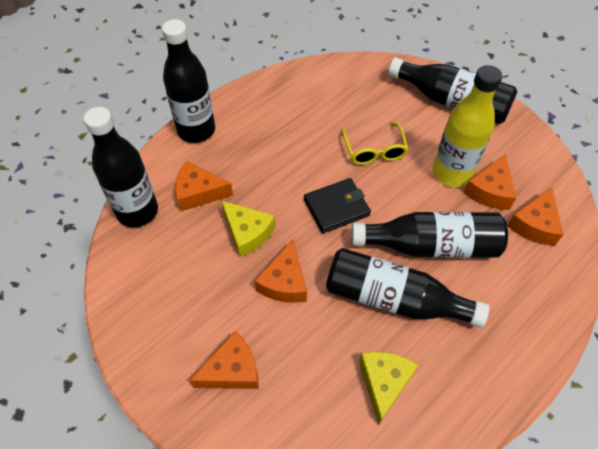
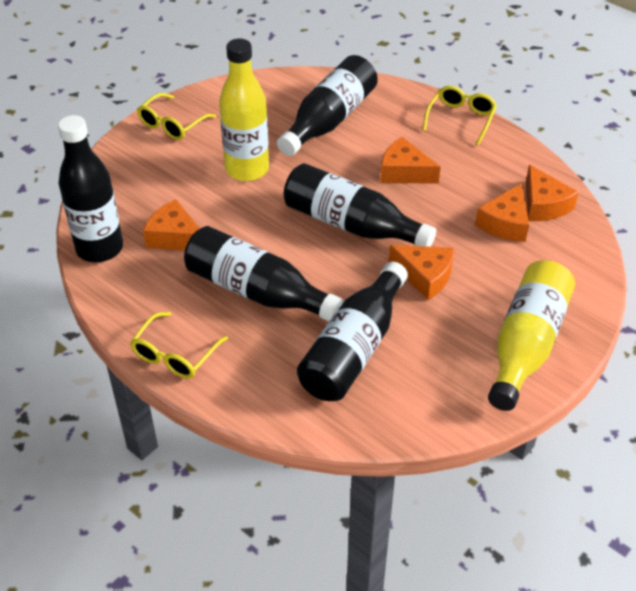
black wallet: [304,178,371,233] = 1 -> none = 0
yellow bottle: [433,65,502,187] = 1 -> [219,39,269,181] [488,260,575,411] = 2
yellow cheese: [221,201,275,257] [359,352,419,425] = 2 -> none = 0
yellow glasses: [341,122,408,165] = 1 -> [130,312,228,379] [137,93,216,140] [423,86,497,145] = 3

